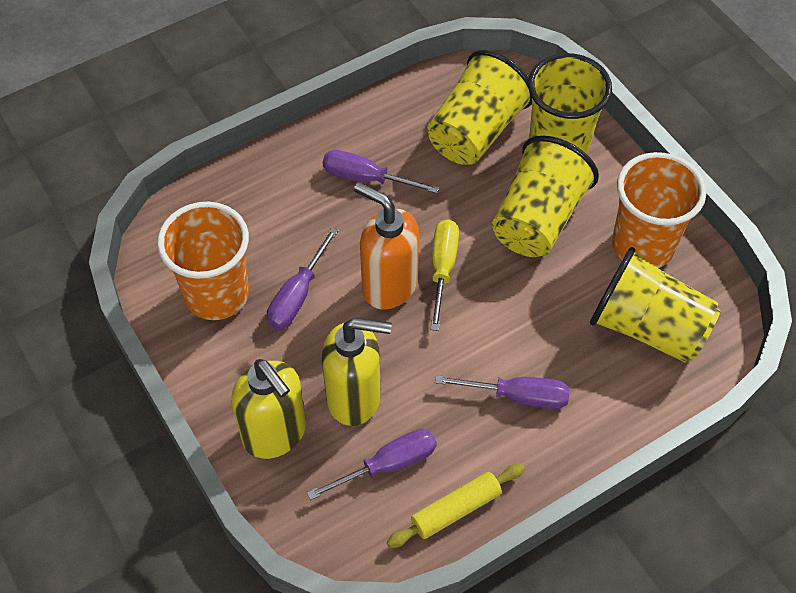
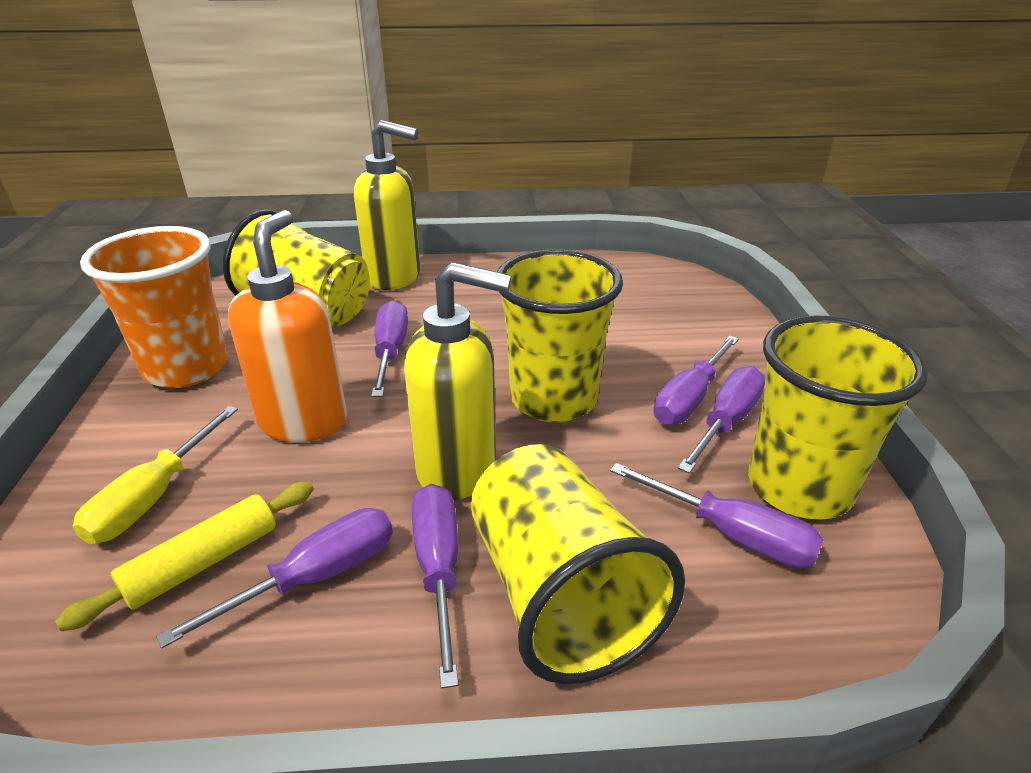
orange cup: [157,202,249,320] [612,152,706,268] = 2 -> [80,226,228,388] = 1
purple screwdriver: [267,227,339,329] [307,429,437,500] [323,150,439,193] [435,375,570,409] = 4 -> [156,508,393,648] [371,300,408,397] [412,484,459,689] [610,463,824,568] [653,336,739,425] [678,366,766,473] = 6

